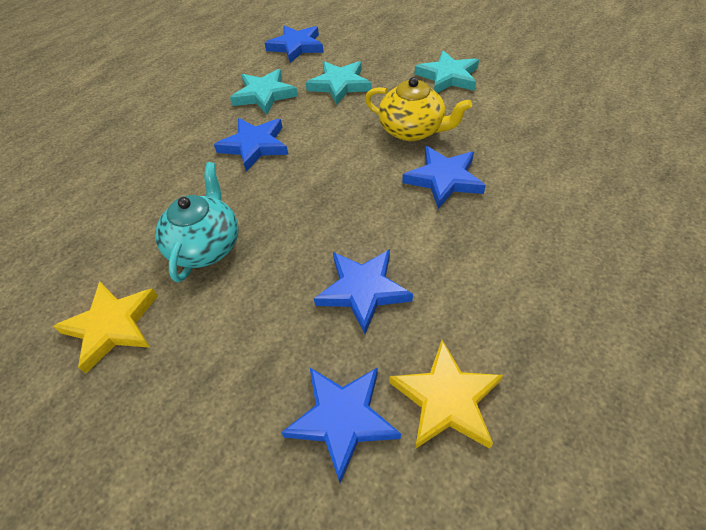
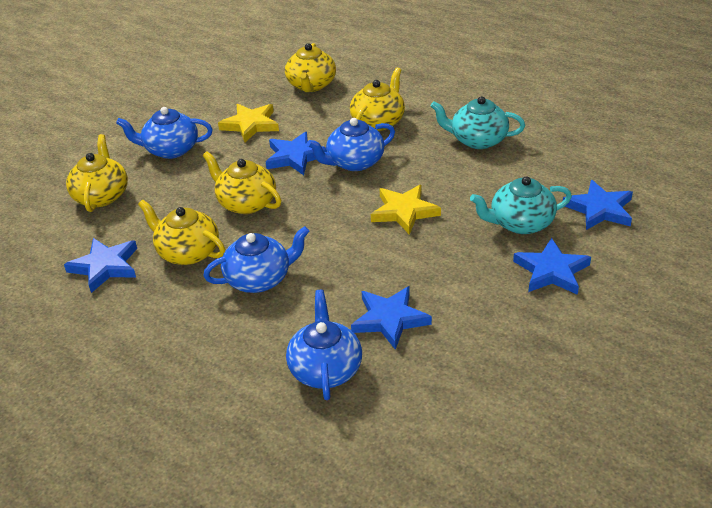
blue teapot: none = 0 -> [116,107,213,159] [203,226,310,293] [286,290,362,400] [307,118,395,171] = 4
turquoise star: [230,69,298,115] [306,61,372,105] [415,50,479,93] = 3 -> none = 0
turquoise teapot: [155,162,239,282] = 1 -> [431,96,525,149] [470,176,572,234] = 2
yellow teapot: [365,77,472,141] = 1 -> [66,134,128,212] [138,200,225,265] [203,151,281,214] [285,43,336,92] [350,67,405,131] = 5

